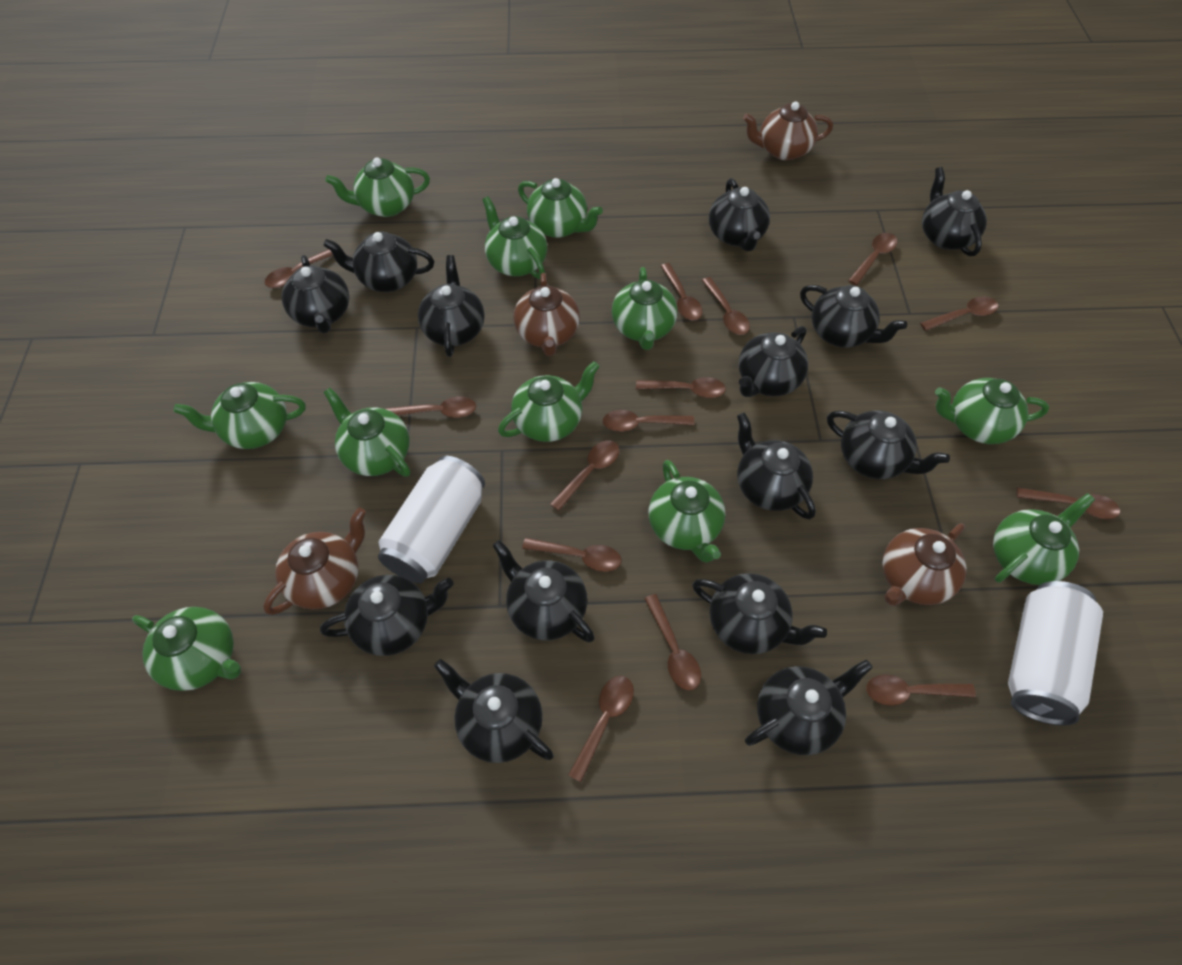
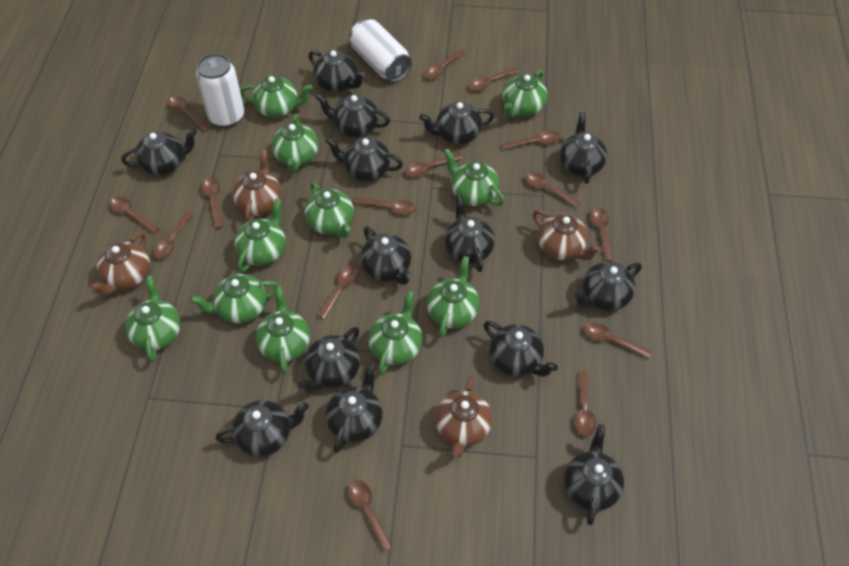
brown spoon: [265,249,333,288] [386,396,476,418] [522,538,621,572] [550,440,619,511] [568,676,634,782] [603,410,694,432] [636,377,726,398] [644,594,701,691] [661,263,703,321] [702,277,750,335] [848,233,897,286] [866,674,976,706] [920,297,998,331] [1017,487,1120,519] = 14 -> [109,197,160,234] [153,211,194,259] [168,96,210,132] [201,178,223,229] [317,265,359,319] [348,480,392,552] [354,197,416,215] [405,153,462,177] [424,49,466,79] [469,67,519,91] [501,131,561,150] [525,172,581,208] [575,371,596,436] [584,322,652,359] [590,207,614,262] = 15

